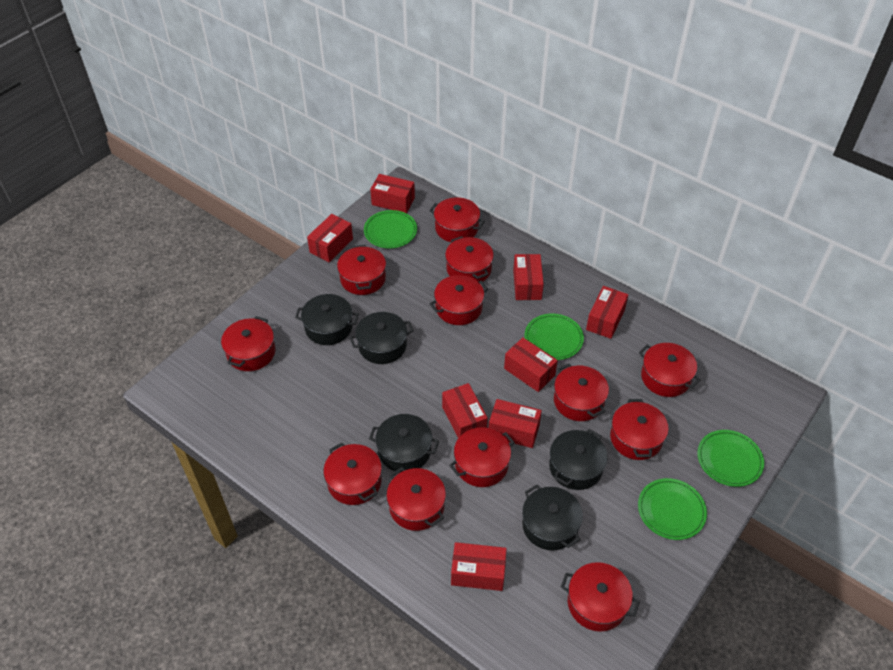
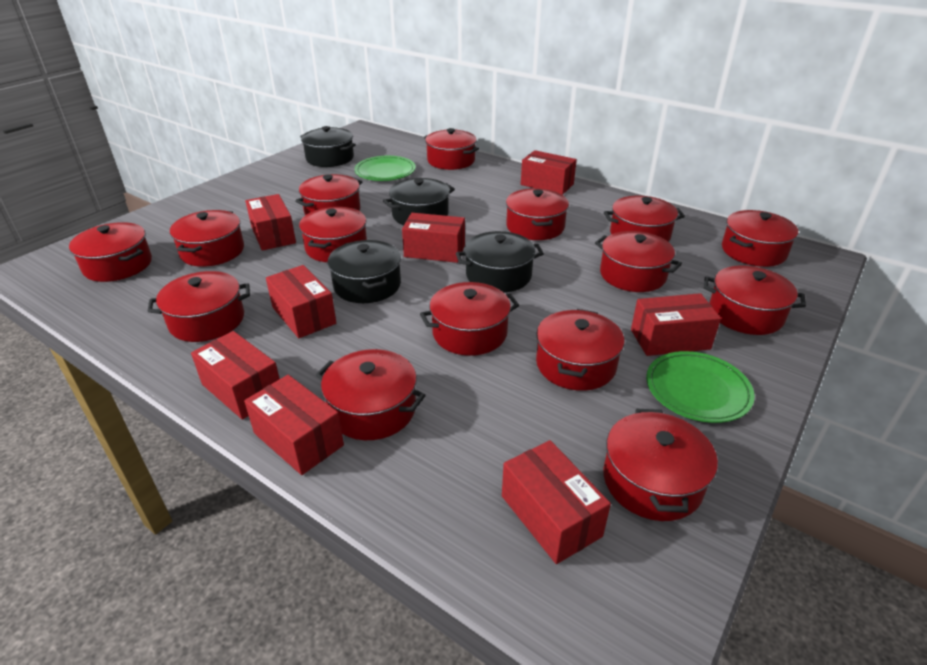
black pot: [295,294,359,345] [349,312,414,364] [369,414,439,473] [522,485,583,551] [549,429,608,490] = 5 -> [300,126,356,167] [327,240,401,303] [383,178,455,225] [456,231,544,293] = 4
green plate: [364,210,417,248] [524,313,584,360] [638,478,707,540] [697,430,764,487] = 4 -> [354,156,416,181] [646,351,755,423] = 2
red pot: [221,316,275,371] [323,443,382,505] [337,245,386,295] [386,467,446,531] [429,197,485,242] [430,275,488,325] [445,236,494,281] [449,427,515,487] [554,363,609,421] [561,562,640,632] [610,399,669,460] [639,343,701,397] = 12 -> [69,222,152,282] [147,271,250,342] [170,210,244,267] [295,174,362,215] [299,207,367,262] [316,349,426,440] [420,282,519,356] [424,128,479,170] [506,188,569,240] [536,309,624,391] [595,231,682,292] [603,409,718,521] [604,196,685,242] [704,265,806,335] [722,210,798,267] = 15

